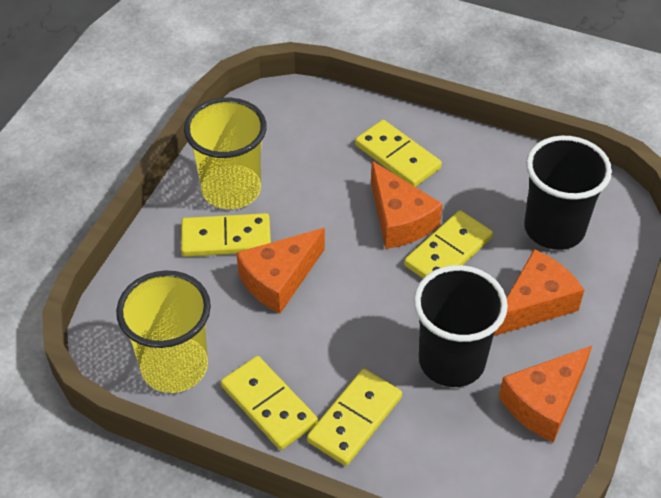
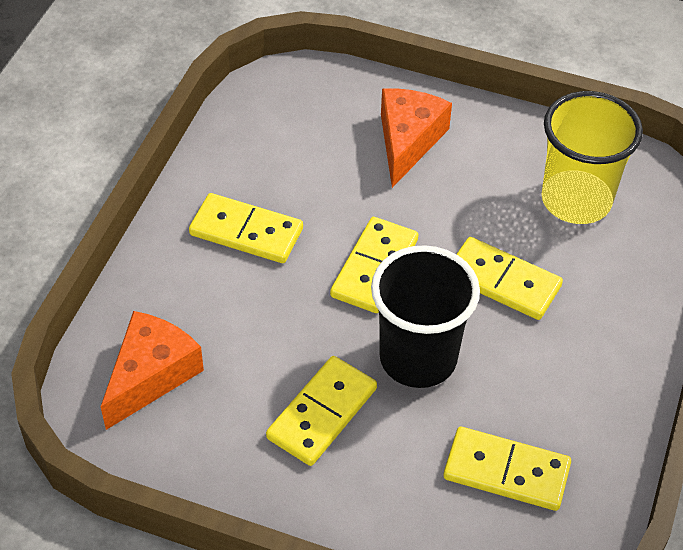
black cup: [414,265,508,387] [524,136,612,250] = 2 -> [371,245,480,388] = 1
orange cheese: [236,228,325,314] [371,161,442,249] [494,249,584,336] [499,346,592,443] = 4 -> [101,311,204,430] [381,88,452,188] = 2
yellow cup: [116,270,211,393] [184,98,267,209] = 2 -> [541,91,643,224] = 1

